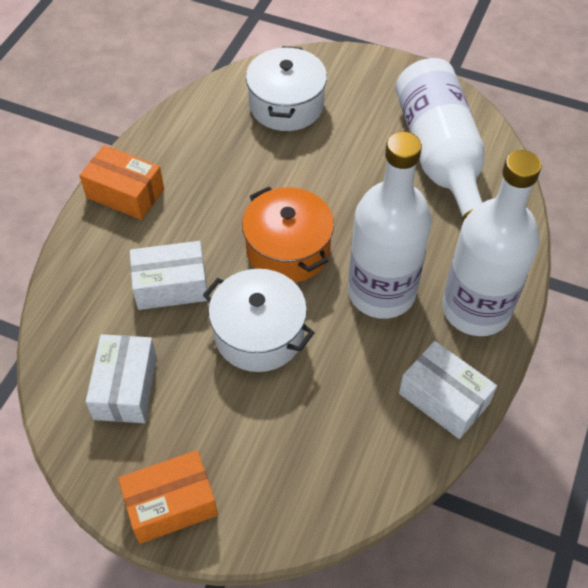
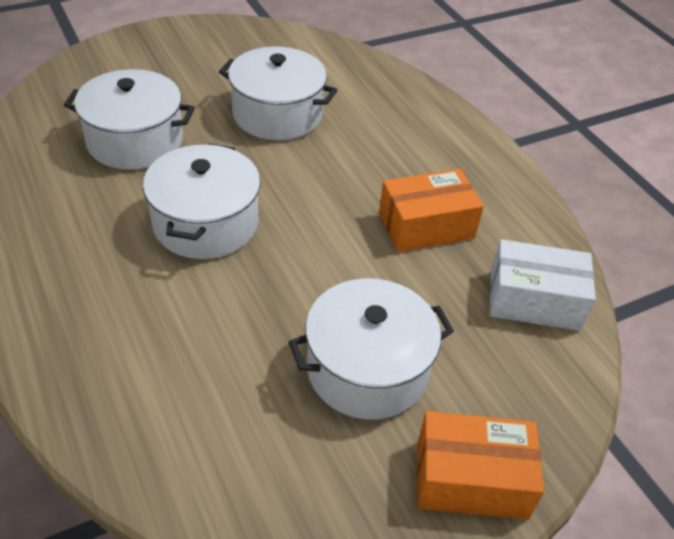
orange pot: [242,187,334,283] = 1 -> none = 0
white bottle: [348,132,432,319] [396,58,485,224] [442,150,541,336] = 3 -> none = 0
white box: [86,334,157,423] [130,241,207,310] [399,341,497,439] = 3 -> [489,239,596,331] = 1
white pot: [203,269,315,372] [246,46,327,131] = 2 -> [64,69,195,170] [143,143,261,259] [219,47,337,140] [289,278,454,419] = 4

